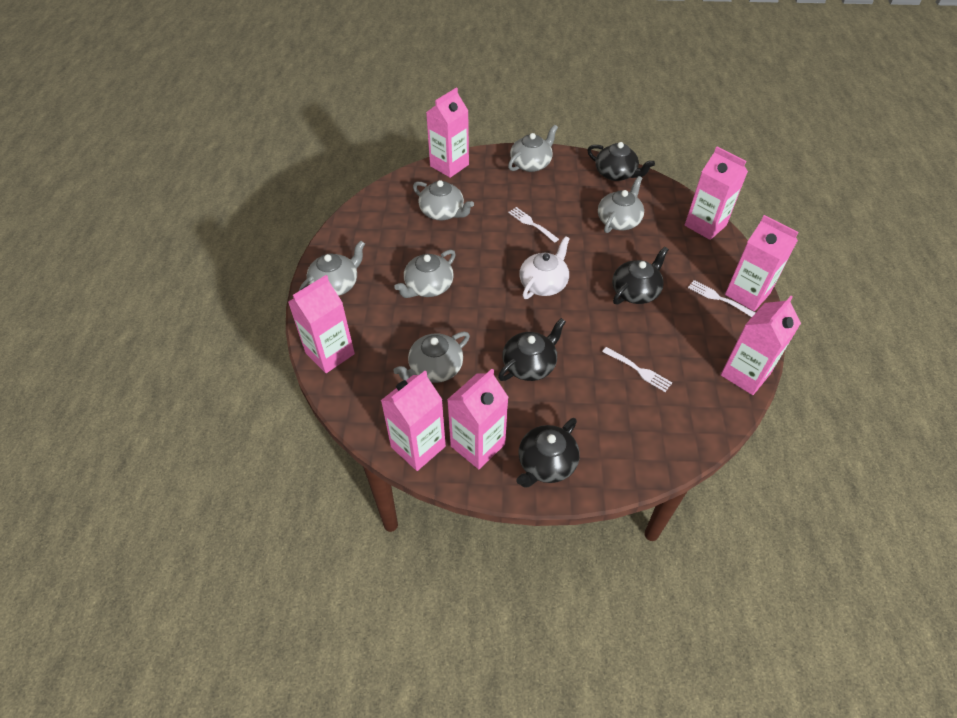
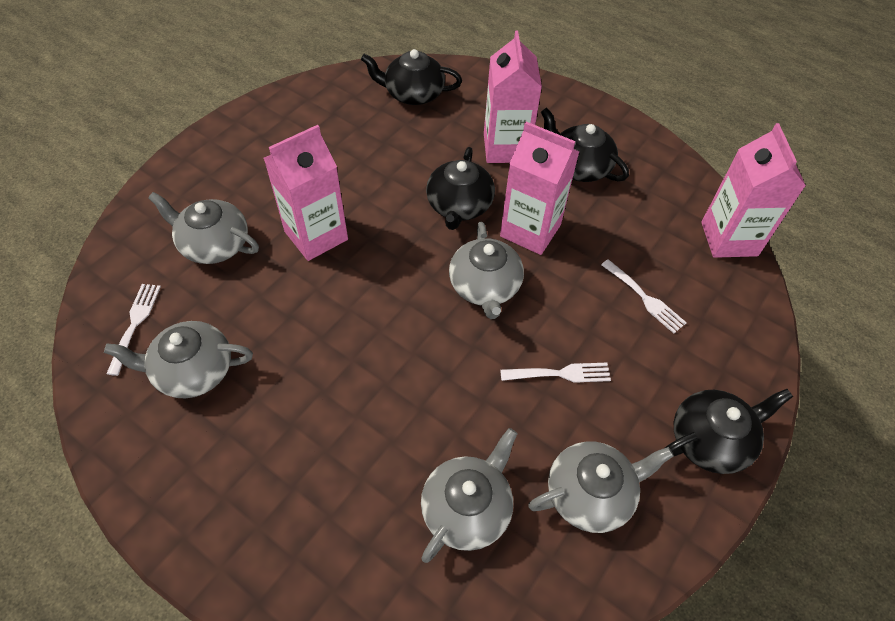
grey teapot: [299,241,365,296] [393,332,470,383] [394,250,456,298] [413,180,474,220] [508,125,558,172] [598,176,644,233] = 6 -> [104,321,253,399] [148,192,259,264] [421,428,518,563] [449,222,524,319] [528,441,674,533] = 5
pink carton: [288,275,355,373] [381,371,446,471] [426,87,469,178] [447,369,509,469] [685,147,748,240] [721,296,801,395] [725,215,798,311] = 7 -> [264,125,348,261] [484,30,542,163] [500,122,579,255] [701,123,806,258] = 4
white teapot: [519,236,570,299] = 1 -> none = 0

